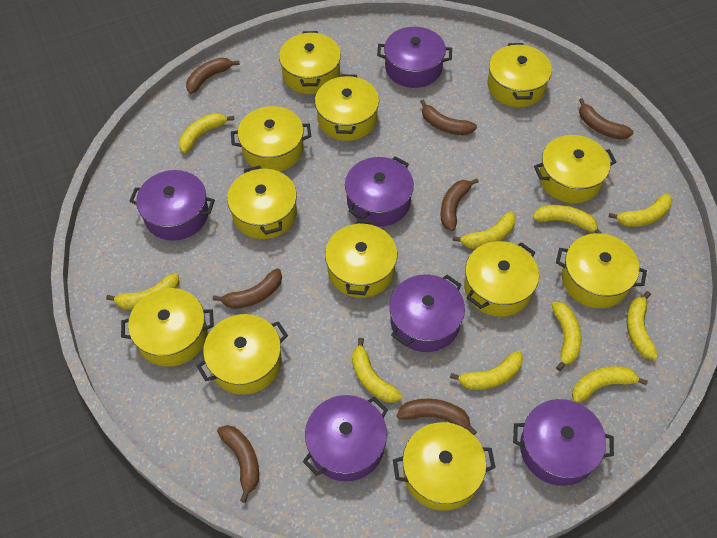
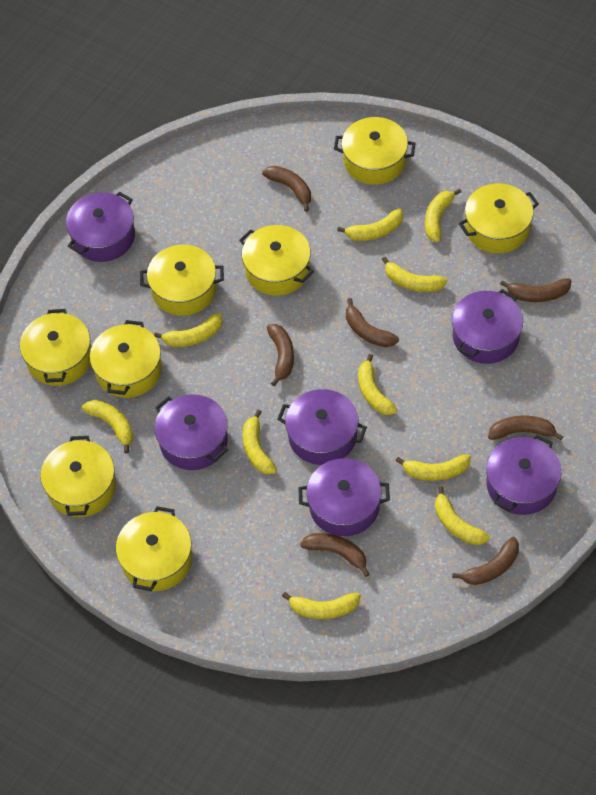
yellow pot: [121,288,214,367] [197,314,288,394] [227,165,297,239] [231,106,311,172] [279,31,341,94] [315,74,379,141] [325,220,397,298] [393,422,496,511] [464,241,539,317] [488,43,552,107] [534,135,616,203] [556,233,647,308] = 12 -> [20,309,91,386] [41,436,116,517] [90,320,162,398] [116,506,192,591] [140,245,224,316] [239,225,314,296] [334,117,416,185] [459,183,539,253] = 8

